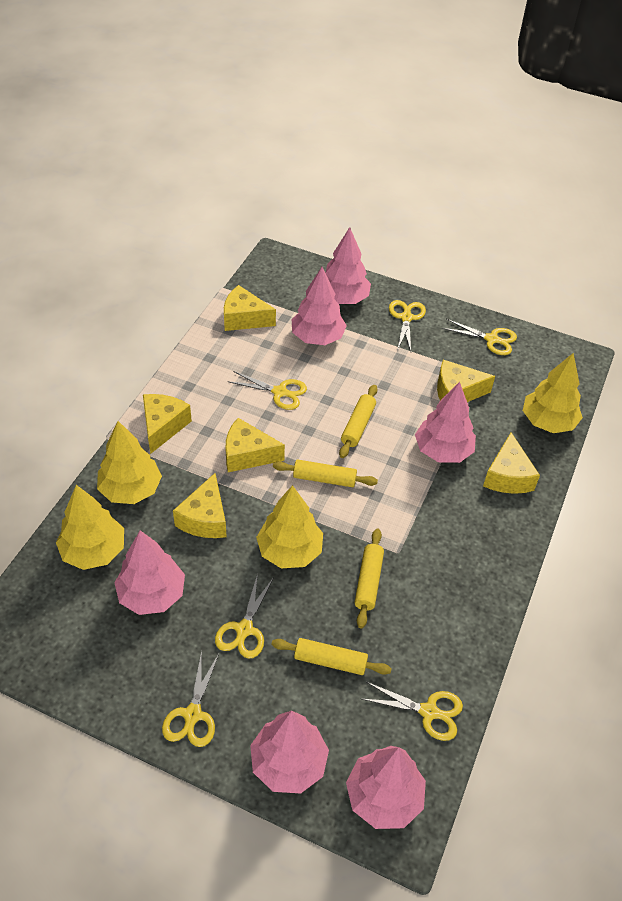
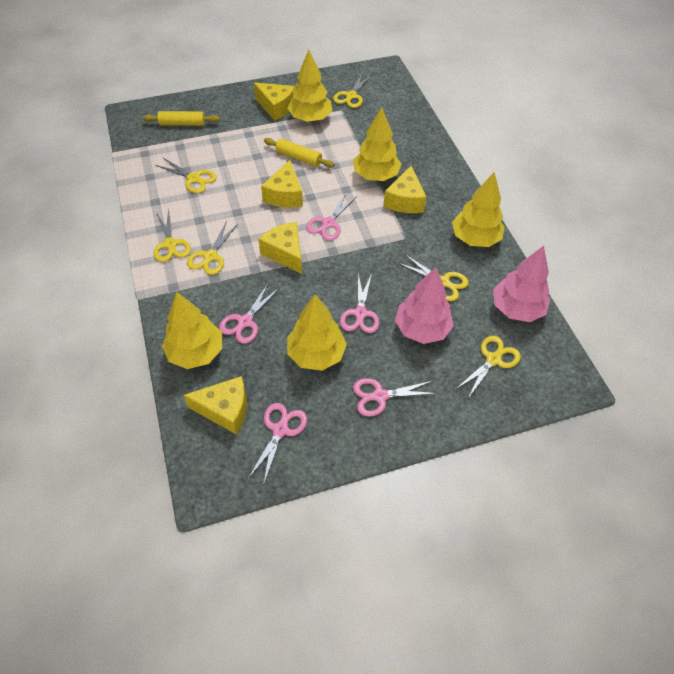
pink scissors: none = 0 -> [219,284,279,344] [248,403,307,485] [306,192,357,241] [340,273,379,333] [353,378,438,417] = 5
pink tree: [114,530,185,615] [250,711,329,794] [291,267,347,345] [326,227,371,304] [346,746,426,829] [415,382,476,463] = 6 -> [395,267,454,344] [493,246,550,322] = 2
yellow cheese: [143,394,192,454] [173,473,227,538] [224,285,276,331] [225,418,285,472] [437,360,495,402] [483,433,540,494] = 6 -> [183,376,247,435] [254,83,295,121] [258,222,302,274] [261,160,303,208] [383,166,427,213] = 5
yellow rolling pin: [271,638,392,675] [273,460,378,487] [339,385,378,458] [354,529,384,628] = 4 -> [143,111,220,126] [264,138,335,168] = 2
yellow tree: [56,485,124,570] [97,421,162,504] [256,485,323,568] [523,353,583,433] = 4 -> [162,292,222,369] [287,50,332,122] [287,294,347,371] [353,107,401,181] [452,172,505,247] = 5

